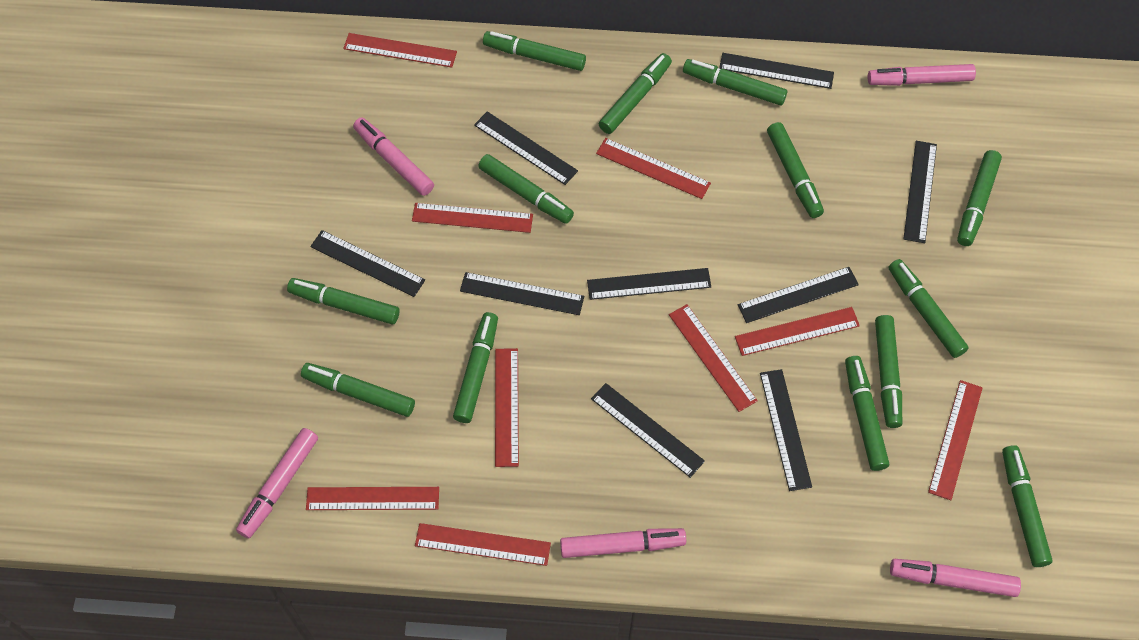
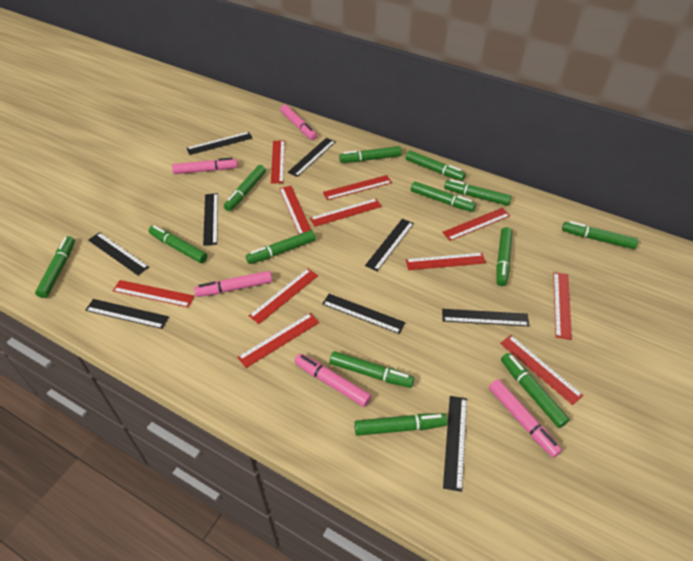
red ruler: [306,487,439,510] [343,33,457,68] [412,203,533,233] [415,523,551,566] [495,348,519,467] [596,138,711,199] [669,304,758,412] [735,307,860,356] [928,380,982,500] = 9 -> [113,280,195,307] [237,313,319,368] [249,269,318,324] [271,140,285,184] [279,186,311,234] [310,199,382,227] [323,175,392,200] [406,253,486,270] [442,208,511,241] [500,335,583,405] [553,272,572,340] = 11

